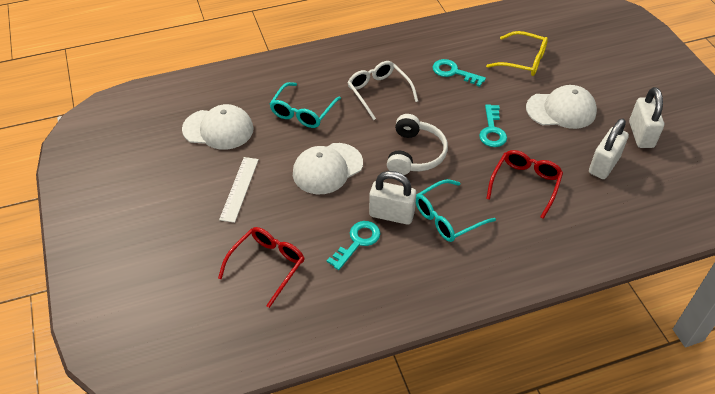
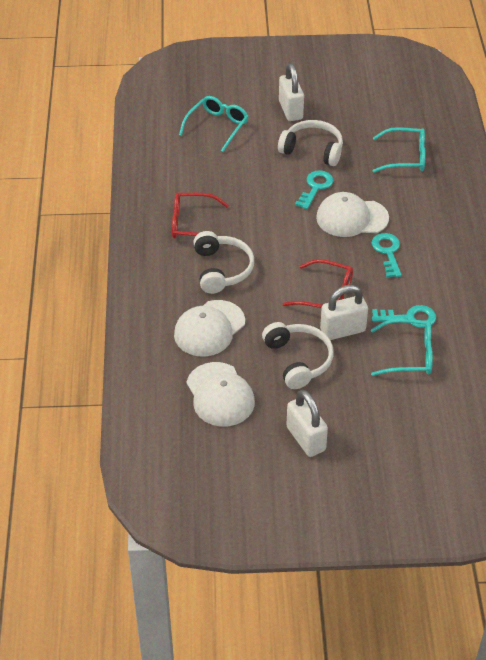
turquoise glasses: [270,82,341,128] [416,179,496,242] = 2 -> [179,96,249,152] [371,319,433,376] [373,127,426,173] = 3
white glasses: [348,61,418,120] = 1 -> none = 0
white headphones: [387,114,448,175] = 1 -> [193,231,254,294] [262,322,334,389] [278,120,343,166] = 3
white ruler: [219,157,259,223] = 1 -> none = 0
yellow glasses: [486,31,548,76] = 1 -> none = 0

